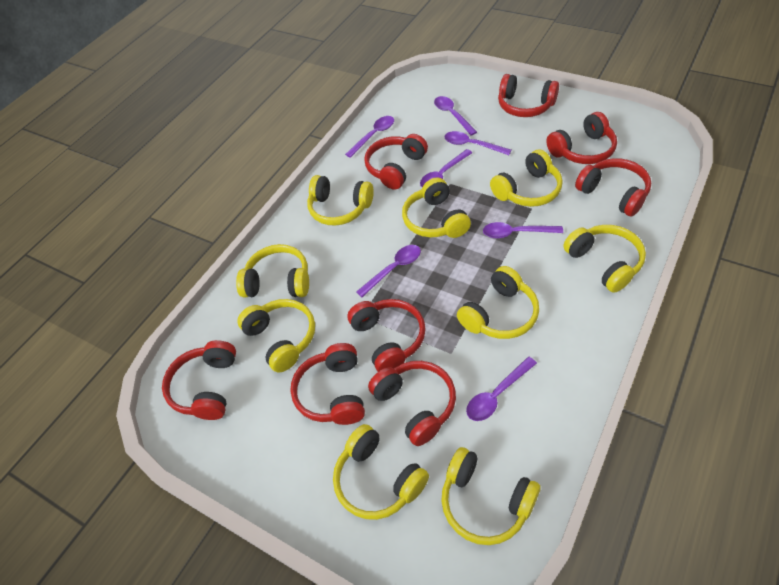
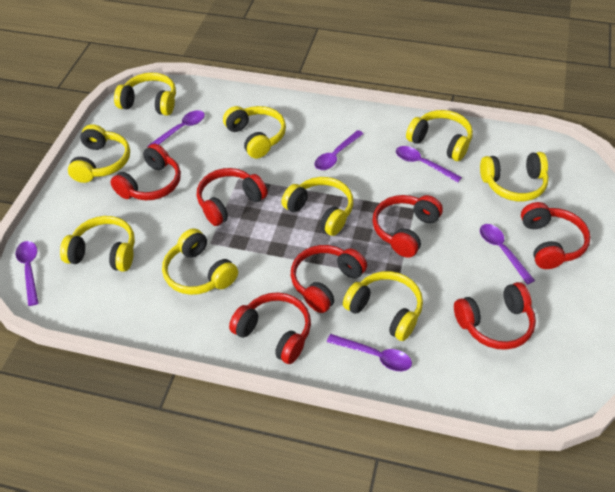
purple spoon: [345,116,394,158] [356,245,421,297] [420,149,472,187] [434,96,477,136] [445,131,512,155] [466,357,537,421] [483,222,563,238] = 7 -> [16,241,38,306] [147,110,205,147] [315,130,364,170] [327,334,412,371] [396,146,462,182] [480,224,535,285] = 6
red headphones: [162,340,236,420] [290,343,365,425] [347,299,426,372] [364,134,428,190] [368,361,456,446] [498,74,559,117] [546,112,617,164] [575,158,651,217] = 8 -> [110,144,181,200] [197,168,268,226] [229,292,311,364] [291,245,367,313] [372,195,443,258] [454,282,536,350] [521,202,591,269] = 7

